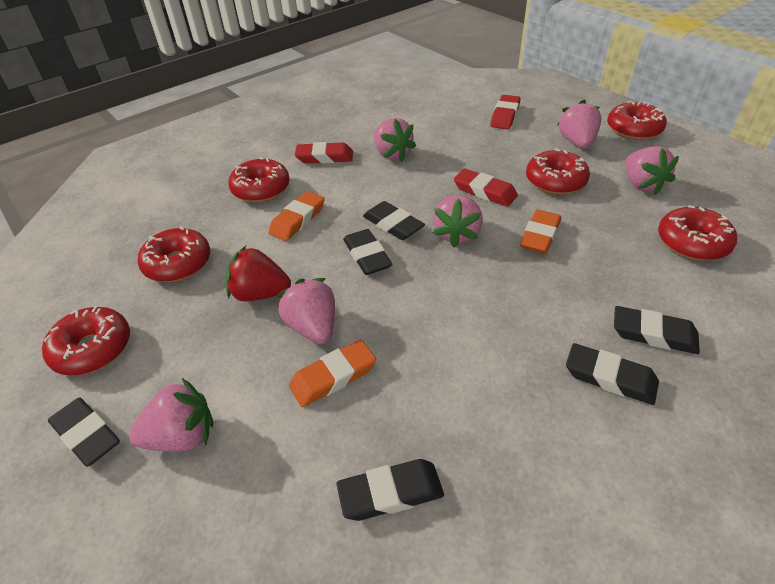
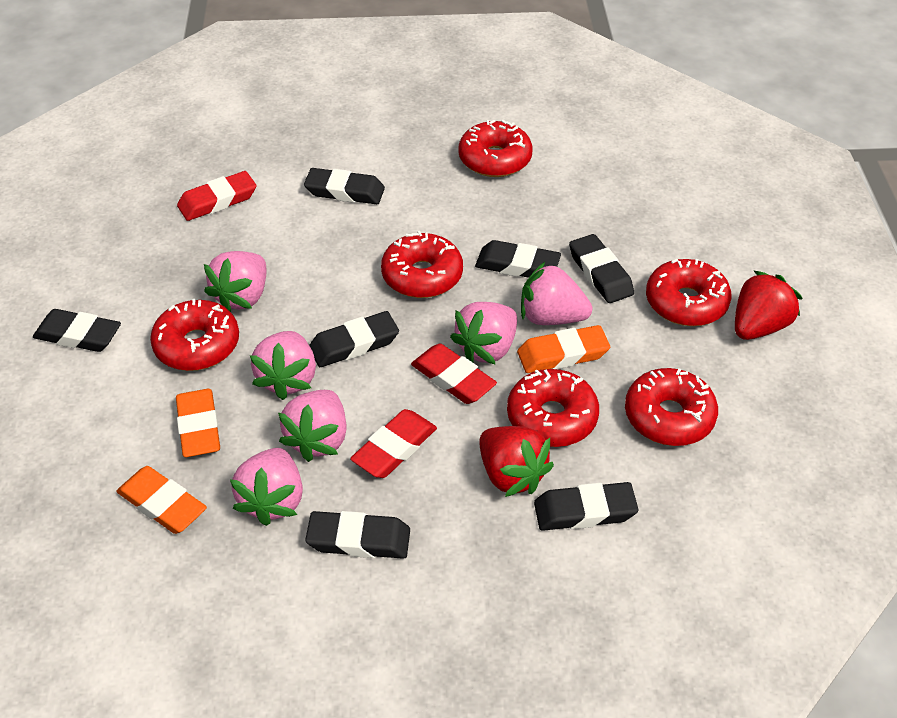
black eraser: [48,397,120,467] [337,459,444,521] [343,229,392,275] [363,201,425,240] [566,343,659,405] [614,306,700,354] = 6 -> [33,309,121,352] [304,168,385,204] [305,511,410,559] [309,311,399,367] [475,240,561,278] [534,482,638,531] [569,234,634,303] = 7
red strawberry: [226,246,291,301] = 1 -> [479,426,554,497] [735,271,803,340] = 2

